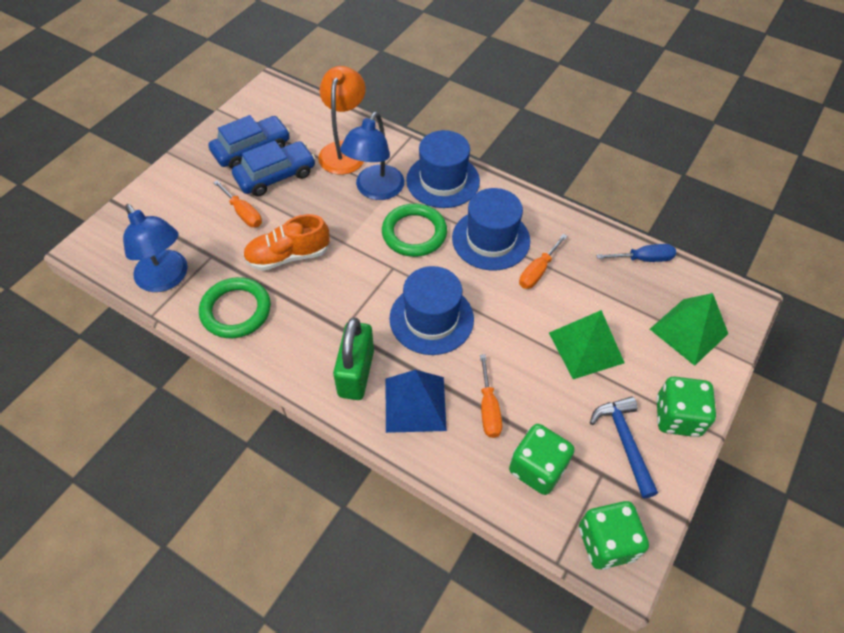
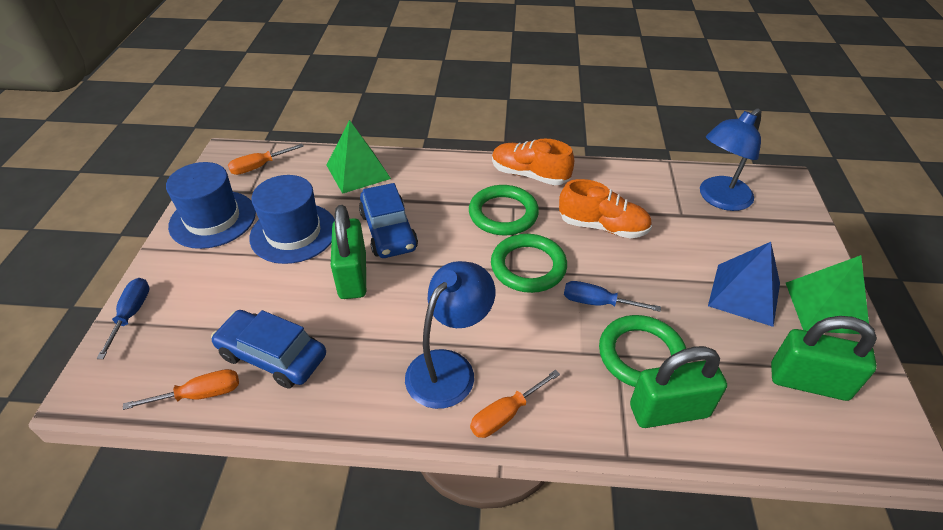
blue hammer: [590,396,658,498] = 1 -> none = 0
blue hat: [389,266,474,355] [406,130,480,208] [452,188,530,271] = 3 -> [166,162,256,249] [249,175,335,264] = 2
blue screwdriver: [596,244,676,262] = 1 -> [96,278,150,359] [564,281,661,312] = 2
green dice: [509,424,575,495] [579,501,649,570] [656,377,716,437] = 3 -> none = 0
green padlock: [333,318,374,400] = 1 -> [331,205,366,299] [630,346,727,428] [771,316,877,401] = 3
green ring: [199,277,271,338] [382,204,447,257] = 2 -> [469,185,539,235] [491,234,567,293] [599,315,686,387] = 3
orange lamp: [318,66,366,175] = 1 -> none = 0
orange shoe: [243,214,330,271] = 1 -> [492,139,574,185] [559,179,652,238] = 2

